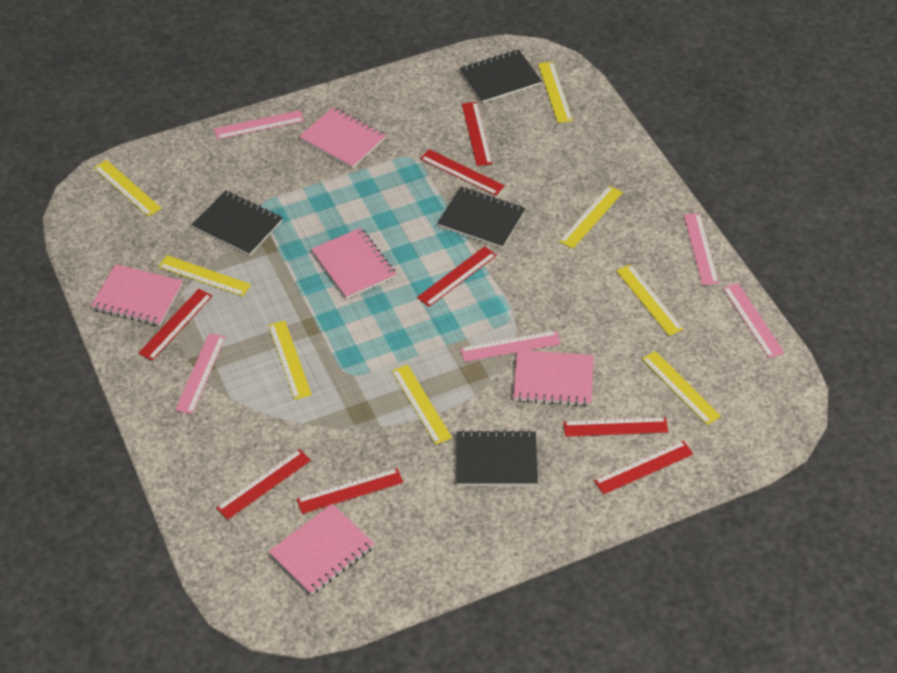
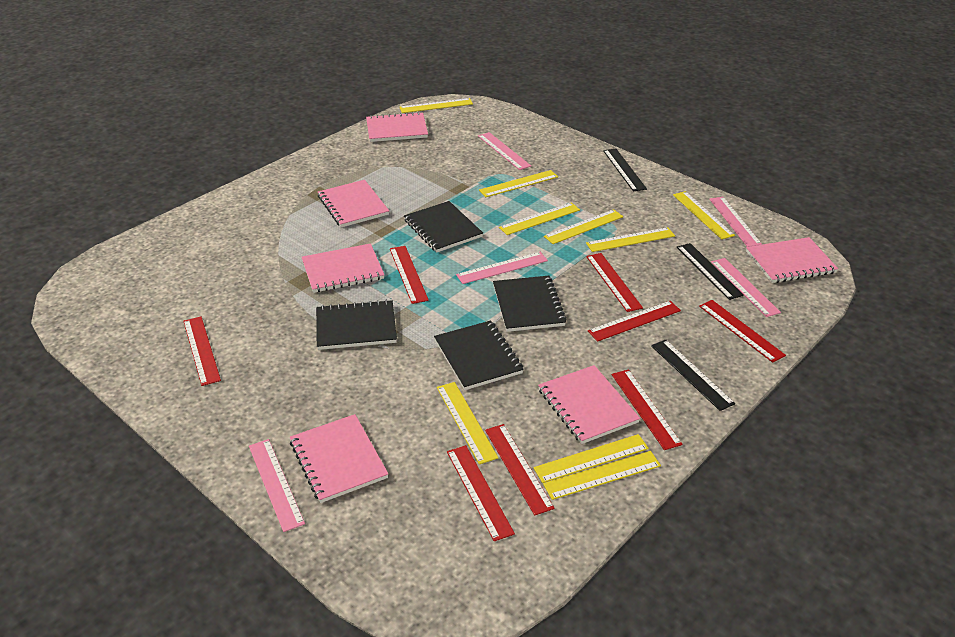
black ruler: none = 0 -> [603,149,647,191] [651,340,735,411] [677,243,744,300] = 3
pink notebook: [91,264,183,326] [269,504,374,595] [299,107,386,169] [311,228,396,299] [513,350,594,407] = 5 -> [290,414,388,503] [302,243,384,293] [318,180,389,227] [366,112,428,142] [538,365,640,444] [746,237,838,283] = 6
yellow ruler: [94,160,162,217] [158,255,251,296] [268,321,312,400] [392,365,452,445] [538,62,573,123] [559,186,623,249] [616,264,684,336] [642,351,721,425] = 8 -> [399,98,473,113] [437,382,498,464] [479,170,558,197] [499,202,580,235] [534,434,649,483] [543,451,661,500] [544,209,623,244] [586,227,675,252] [673,191,735,239] = 9

